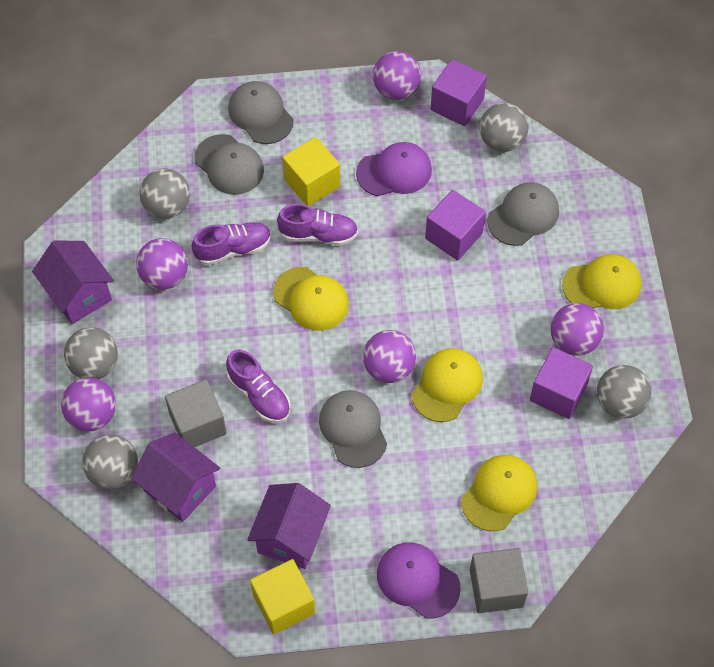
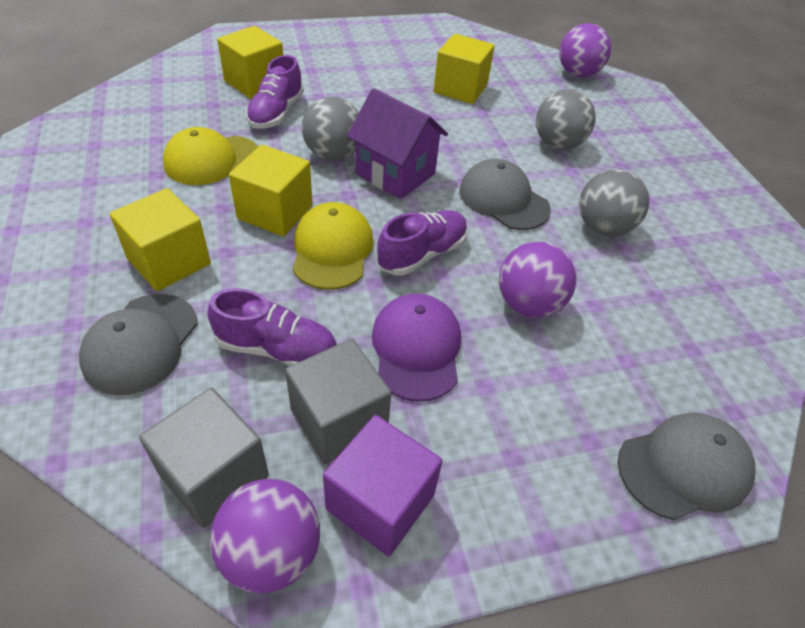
grey ball: [64,327,118,379] [82,434,138,490] [140,168,190,219] [479,103,529,152] [597,365,651,419] = 5 -> [302,97,359,161] [536,89,596,150] [579,169,649,237] = 3
grey cap: [194,134,264,195] [228,81,293,144] [319,390,387,468] [487,182,559,246] = 4 -> [79,294,198,395] [459,159,551,230] [618,413,756,520] = 3
purple ball: [61,377,116,431] [136,238,188,290] [363,330,416,383] [373,51,421,100] [551,303,604,356] = 5 -> [210,479,320,594] [499,241,576,318] [559,23,611,77] = 3
purple cap: [356,142,432,196] [377,542,461,618] = 2 -> [372,294,461,402] = 1
purple cube: [425,190,486,260] [431,59,487,126] [530,347,593,419] = 3 -> [323,415,443,556] = 1
purple house: [32,241,114,324] [131,432,220,522] [247,483,331,569] = 3 -> [347,88,448,199] = 1
yellow cap: [273,267,349,331] [412,348,483,422] [462,455,537,531] [562,254,642,309] = 4 -> [163,127,259,185] [293,202,373,290] = 2
yellow cube: [250,559,315,634] [282,137,340,206] = 2 -> [110,188,211,291] [217,26,283,99] [229,145,313,237] [434,34,495,104] = 4

